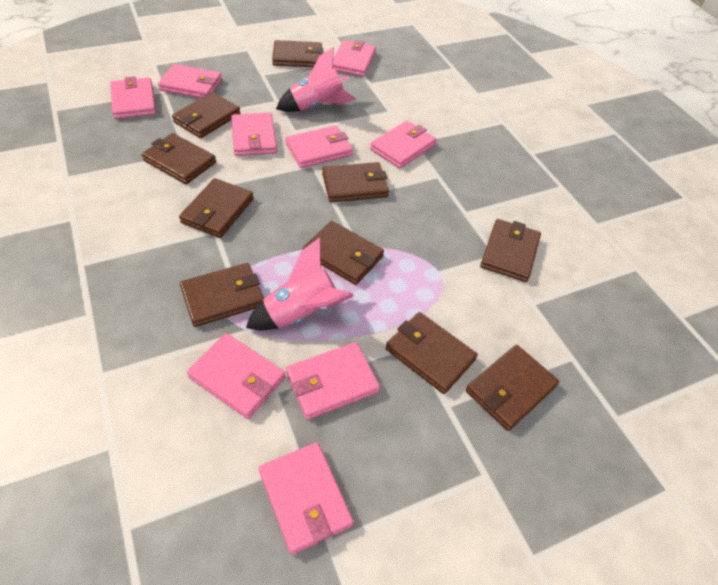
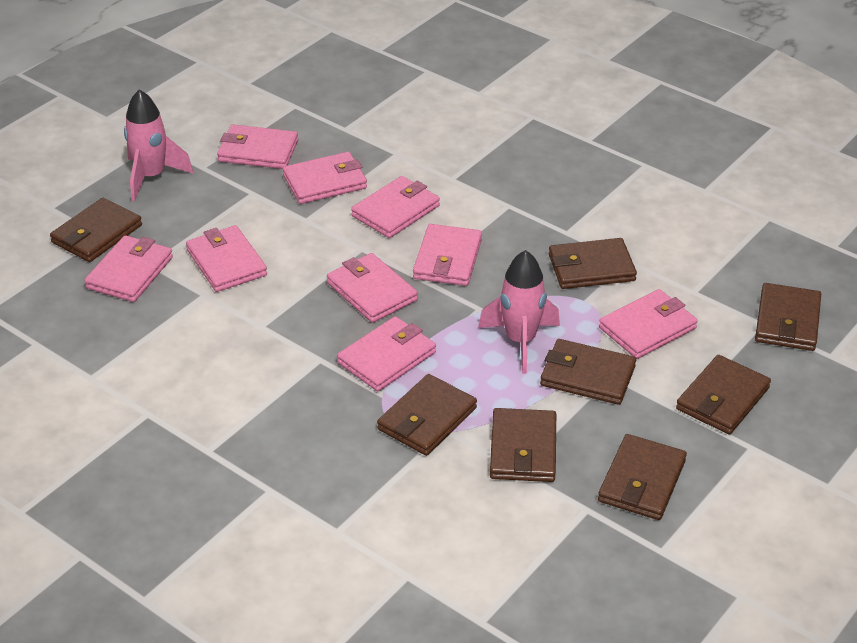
brown wallet: [142,133,216,184] [172,92,240,138] [179,178,254,238] [180,263,264,327] [272,40,323,67] [303,221,384,285] [322,162,389,202] [385,312,478,394] [466,345,559,431] [480,219,541,282] = 10 -> [50,198,142,262] [377,374,477,456] [490,408,556,482] [540,339,636,405] [549,238,637,289] [598,434,687,520] [676,355,771,435] [755,283,821,351] = 8

